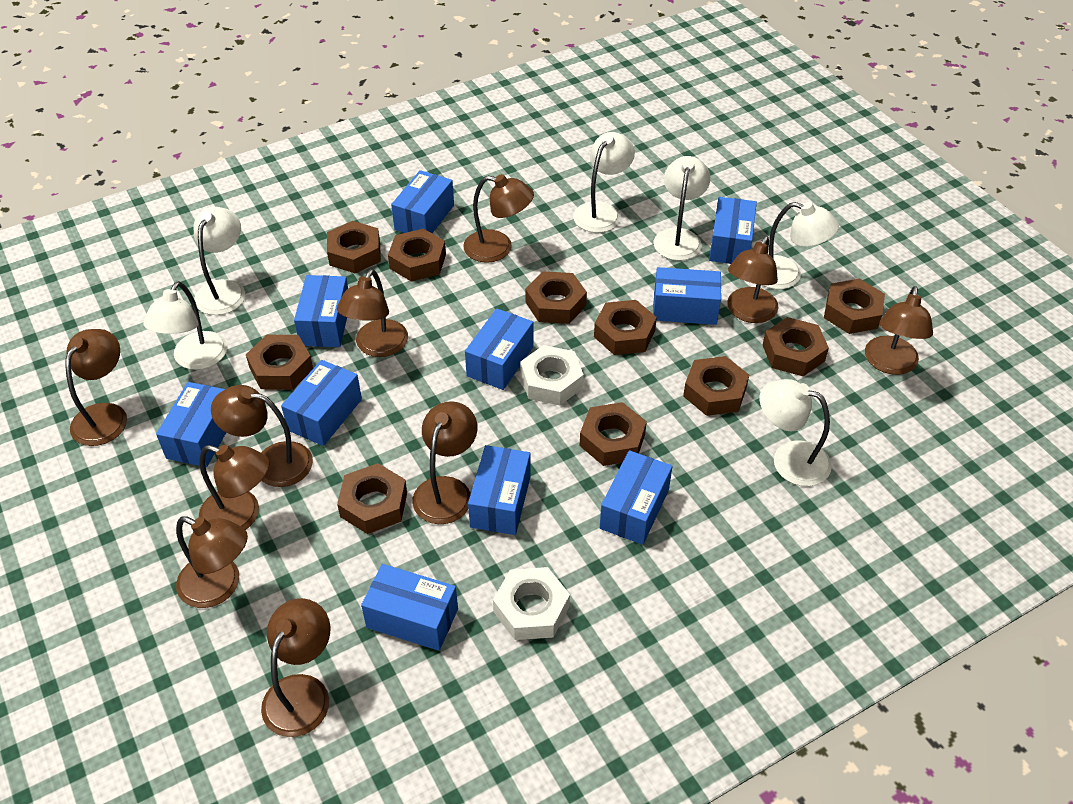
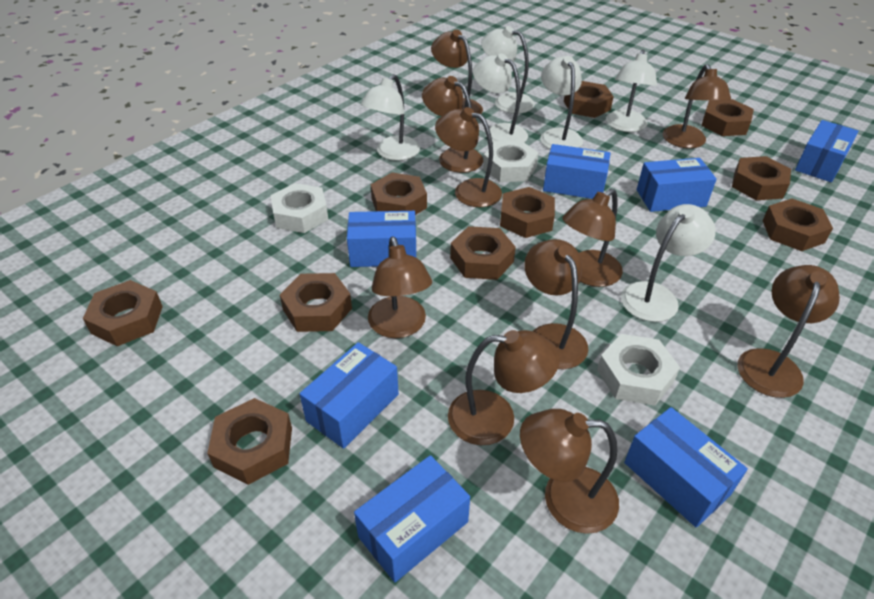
blue box: [156,382,226,467] [281,360,362,446] [294,275,348,347] [361,564,458,651] [391,170,454,233] [465,308,533,390] [468,445,531,535] [600,450,673,545] [653,267,721,325] [709,197,757,264] = 10 -> [299,342,399,449] [347,211,416,267] [354,455,470,582] [543,144,611,199] [624,407,748,528] [637,158,717,212] [795,120,859,182] = 7
white nut: [493,567,570,640] [520,345,584,405] = 2 -> [271,183,328,233] [483,140,539,182] [597,334,680,406] = 3

